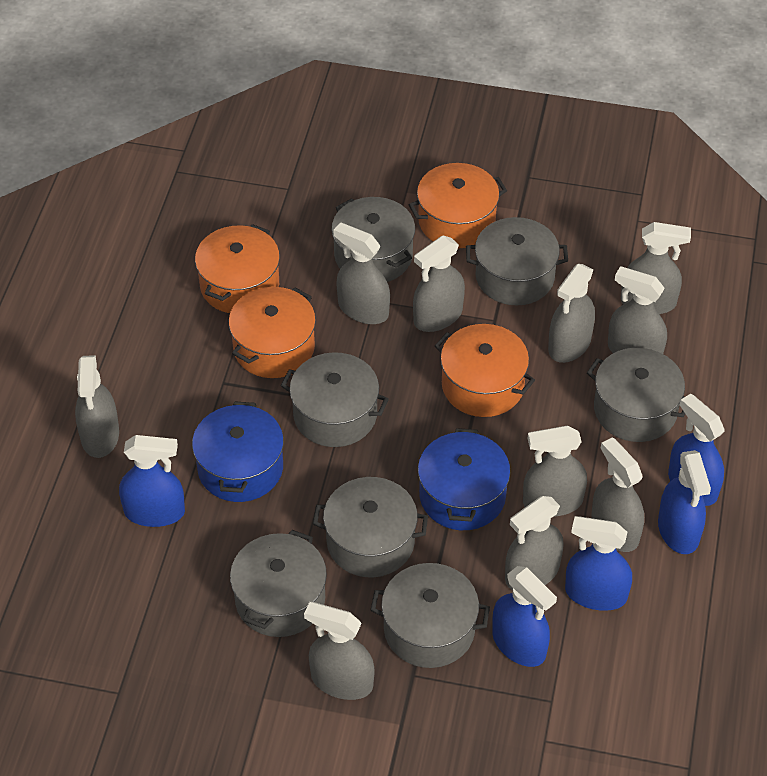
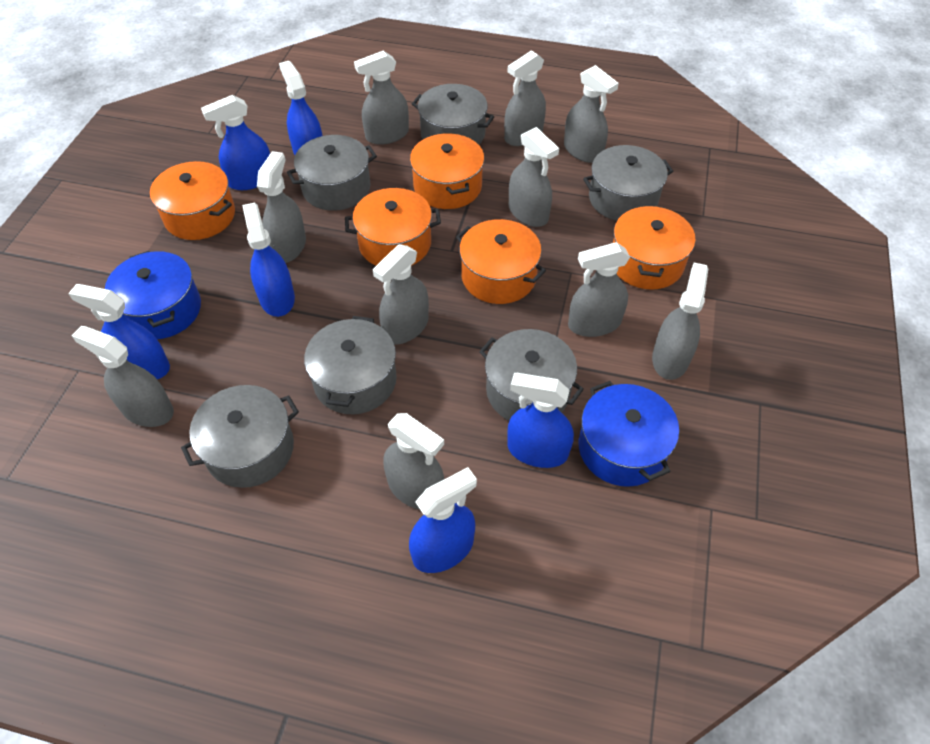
blue spray bottle: [119,435,185,527] [492,566,557,667] [565,516,632,611] [658,450,711,554] [668,394,725,506] = 5 -> [68,284,170,379] [201,95,270,190] [242,202,295,317] [279,61,322,155] [409,467,477,573] [507,373,574,468] = 6
grey pot: [230,530,327,637] [281,352,389,447] [313,477,428,577] [332,197,415,282] [371,563,490,668] [466,217,568,305] [587,348,685,442] = 7 -> [181,385,299,488] [287,135,377,211] [304,316,397,414] [412,84,494,145] [479,329,584,421] [583,145,673,221] = 6
orange pot: [195,224,280,313] [229,287,316,378] [409,163,507,248] [435,324,535,417] = 4 -> [150,161,235,240] [345,188,441,266] [410,133,484,209] [456,219,546,304] [613,205,696,290] = 5

